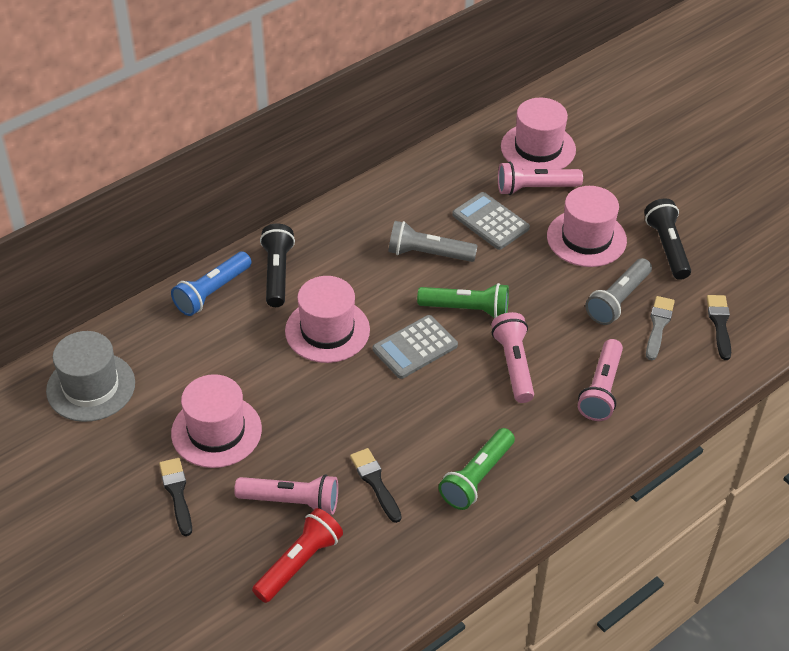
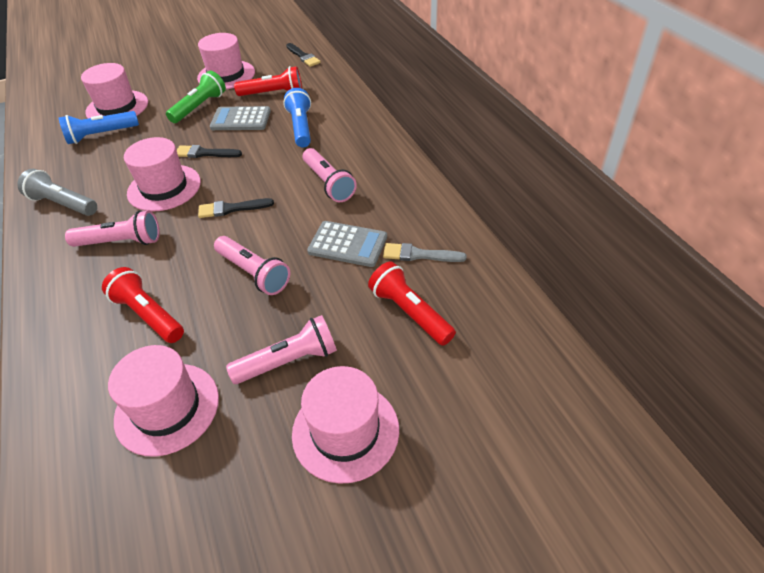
black flashlight: [260,223,295,307] [644,198,691,280] = 2 -> none = 0
blue flashlight: [171,252,252,316] = 1 -> [59,111,139,144] [283,88,311,148] = 2
green flashlight: [417,283,509,318] [439,428,515,510] = 2 -> [166,71,226,123] = 1
grey flashlight: [388,221,478,262] [585,258,652,325] = 2 -> [17,169,97,216] = 1
grey hat: [46,331,135,422] = 1 -> none = 0
pink hat: [171,374,262,468] [285,276,370,363] [501,98,576,169] [547,186,627,267] = 4 -> [81,63,148,119] [108,345,219,457] [124,137,201,211] [197,33,255,89] [292,366,399,484] = 5
red flashlight: [252,508,343,603] = 1 -> [102,267,184,343] [234,66,302,96] [368,261,456,346] = 3

